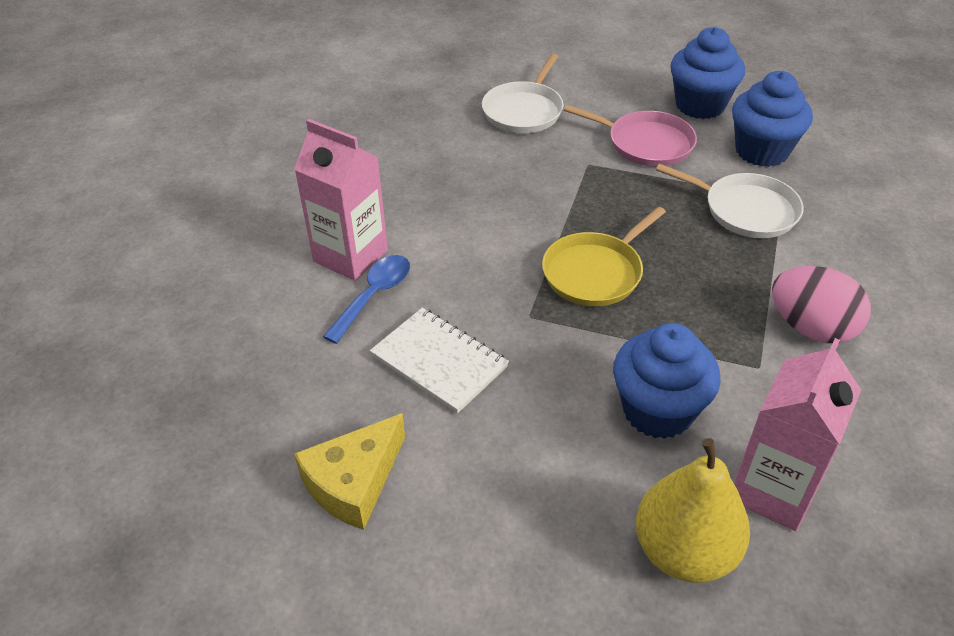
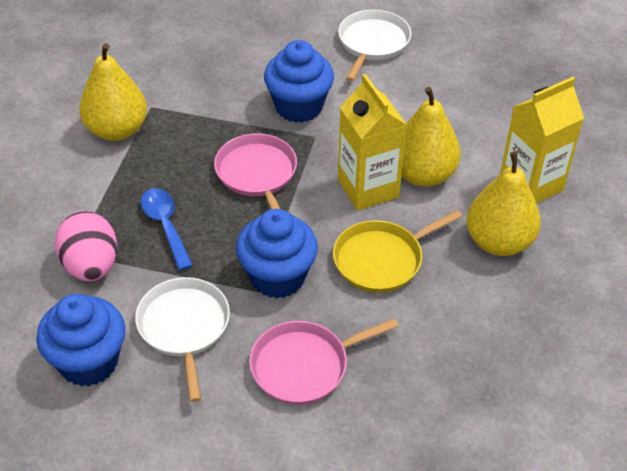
pink carton: [294,119,388,281] [734,338,861,531] = 2 -> none = 0
pink pan: [563,105,697,167] = 1 -> [214,133,297,209] [249,318,398,405] = 2
white notebook: [370,308,509,414] = 1 -> none = 0
yellow carton: none = 0 -> [338,74,407,211] [500,77,584,204] = 2
yellow cheese: [294,413,405,530] = 1 -> none = 0
yellow pear: [636,438,750,583] = 1 -> [79,43,147,141] [401,87,461,187] [466,151,541,256] = 3

